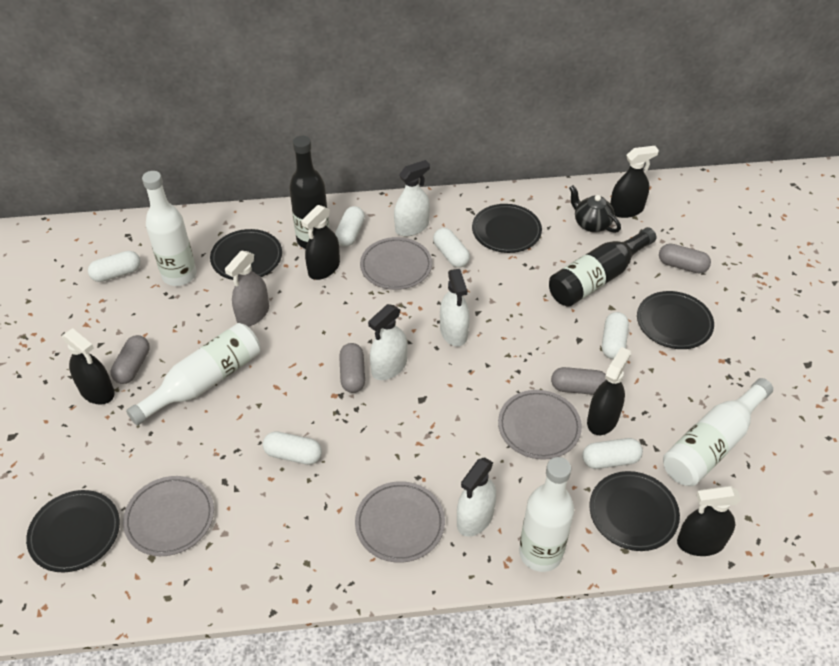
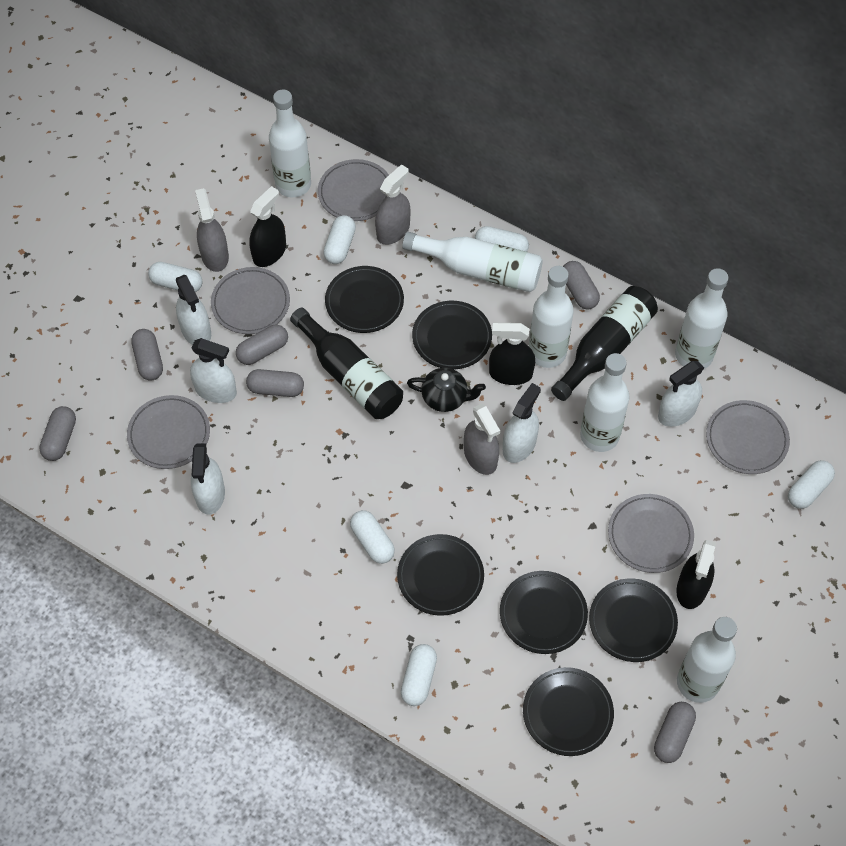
black plate: [26,490,120,572] [210,229,282,280] [472,204,542,253] [589,471,680,551] [637,291,714,349] = 5 -> [325,266,404,333] [397,534,484,616] [412,301,492,370] [500,571,588,654] [523,667,614,756] [589,578,678,662] = 6
black spray bottle: [62,328,115,405] [301,205,340,280] [587,347,631,435] [610,146,659,218] [677,486,741,556] = 5 -> [249,186,286,267] [489,323,535,385] [676,540,716,609] = 3
grey capsule: [111,335,150,384] [339,343,365,393] [551,367,607,395] [659,244,711,274] = 4 -> [39,406,76,461] [131,329,163,381] [236,325,288,365] [246,369,304,397] [563,261,600,309] [654,702,696,763] = 6
grey plate: [123,476,214,556] [355,481,445,563] [360,237,432,290] [498,390,582,459] = 4 -> [127,395,210,469] [211,267,290,334] [318,159,389,221] [608,494,694,573] [706,400,790,474] = 5
grey spray bottle: [225,250,269,326] = 1 -> [195,188,229,272] [375,164,411,245] [464,404,500,475] = 3
white bottle: [126,323,261,426] [142,171,197,286] [519,457,574,572] [663,378,773,486] = 4 -> [269,90,311,197] [402,232,543,292] [529,266,574,368] [580,353,630,452] [675,268,728,369] [677,617,737,703] = 6
white spray bottle: [368,304,408,380] [394,160,430,236] [440,269,470,347] [457,457,496,537] = 4 -> [176,274,211,345] [190,338,237,403] [191,443,225,515] [503,383,541,463] [658,361,704,427] = 5

